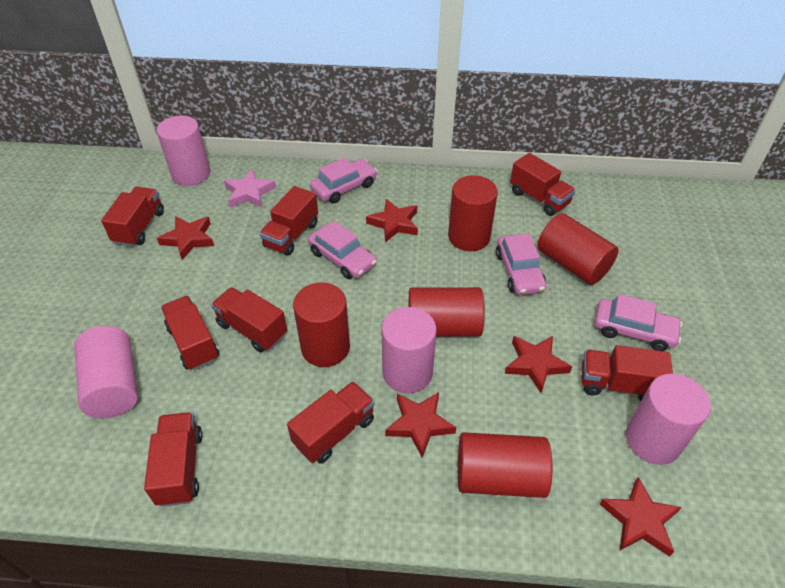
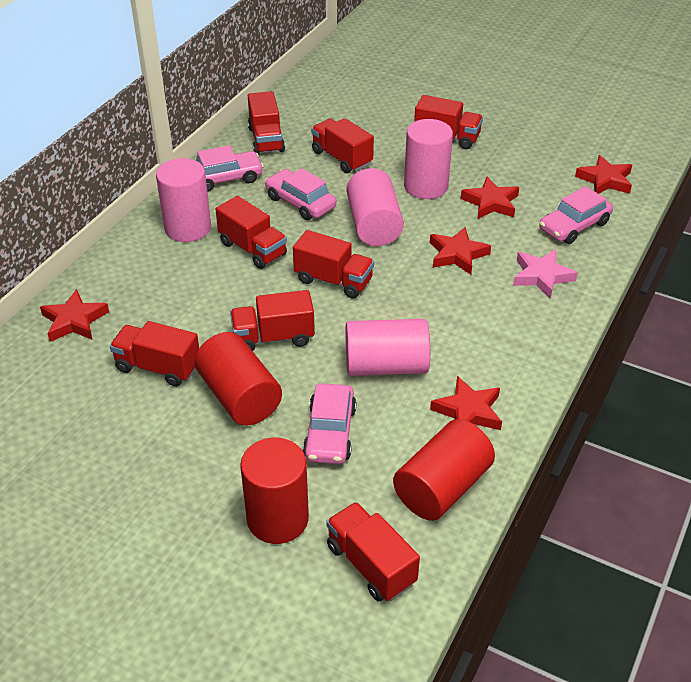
red cylinder: [293,283,350,367] [409,287,485,336] [448,175,498,251] [458,432,552,498] [537,213,619,285] = 5 -> [195,332,282,426] [240,438,309,544] [393,419,495,521] = 3

